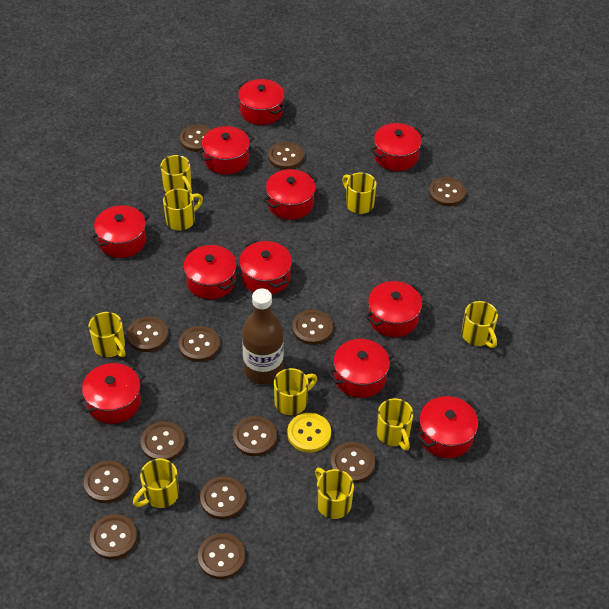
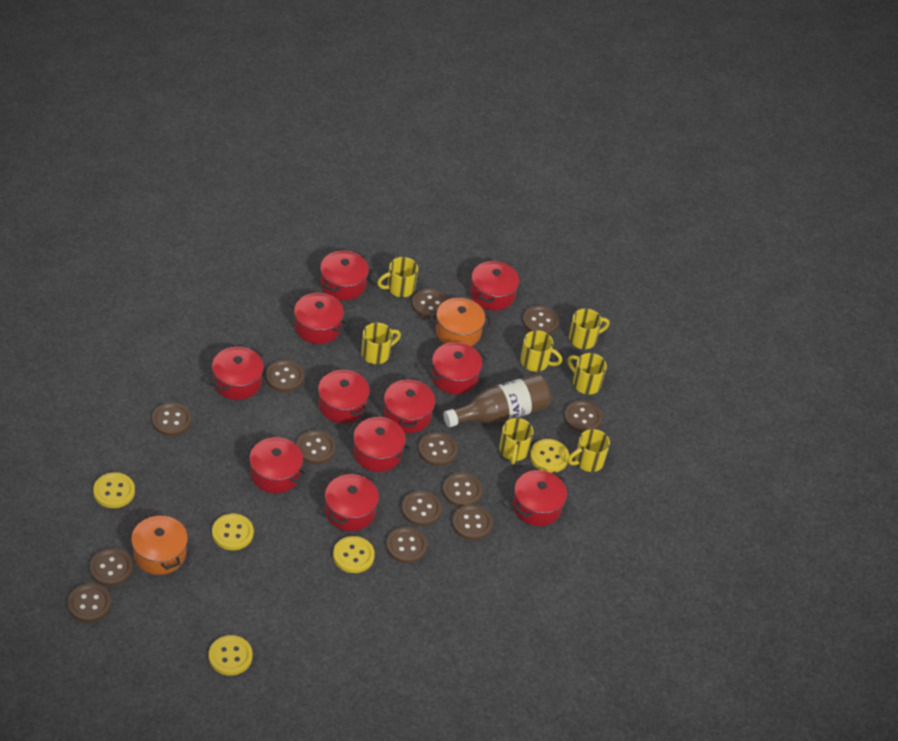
orange pot: none = 0 -> [131,513,188,575] [430,298,491,346] = 2
yellow button: [287,413,331,453] = 1 -> [93,472,135,508] [209,635,253,676] [212,514,254,550] [333,536,375,573] [530,439,569,473] = 5
yellow mug: [89,312,126,357] [133,458,179,508] [160,155,192,193] [163,188,203,230] [274,368,317,415] [315,468,354,519] [342,172,377,214] [377,398,413,451] [462,301,498,348] = 9 -> [361,323,401,364] [377,257,418,297] [499,418,534,464] [520,330,562,372] [568,353,607,395] [568,429,610,472] [569,308,610,349] = 7

